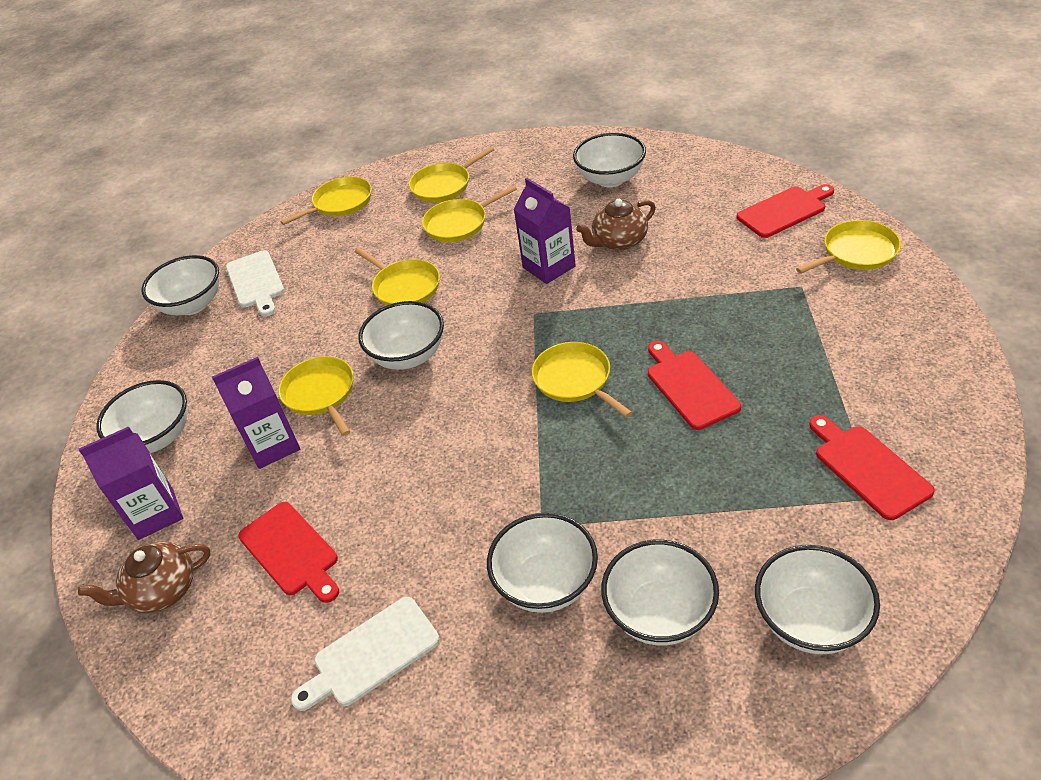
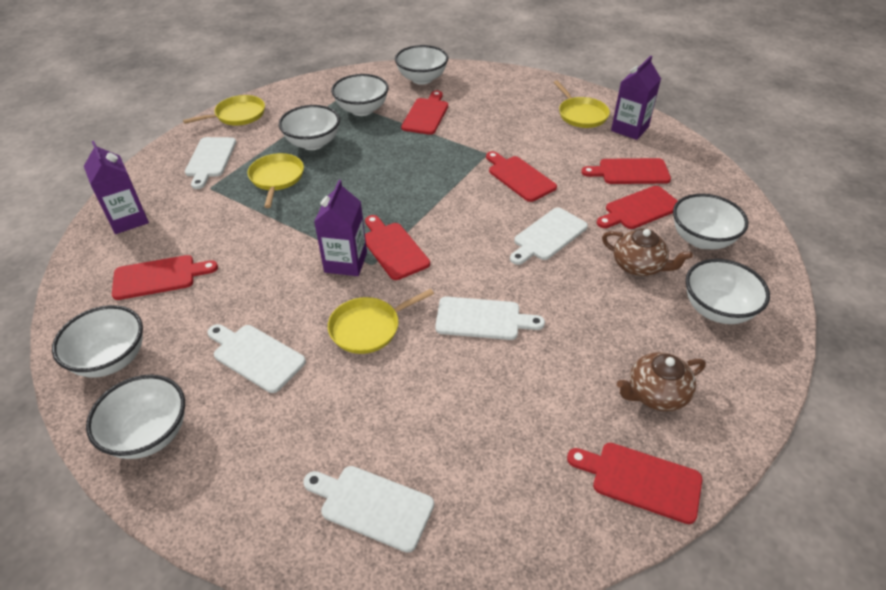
red cutting board: [238,502,339,603] [648,341,741,430] [737,184,834,238] [809,415,935,520] = 4 -> [112,255,218,300] [365,215,430,280] [401,90,448,135] [486,151,557,202] [567,443,702,524] [581,158,671,184] [597,186,678,229] = 7
white cutting board: [226,250,284,316] [291,597,440,711] = 2 -> [185,137,236,189] [207,324,306,393] [303,466,434,553] [435,297,545,340] [510,207,588,265] = 5
yellow pan: [278,356,354,436] [280,177,372,225] [355,248,440,306] [409,146,495,203] [422,185,517,242] [532,342,633,418] [796,220,901,274] = 7 -> [183,95,265,125] [247,153,304,208] [328,289,434,354] [553,80,610,128] = 4

